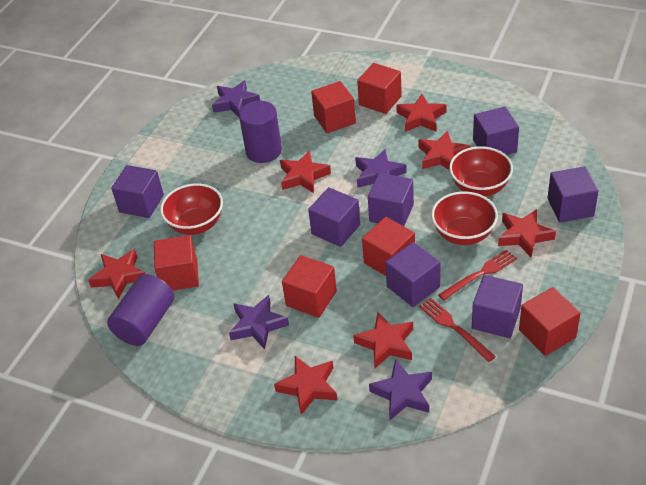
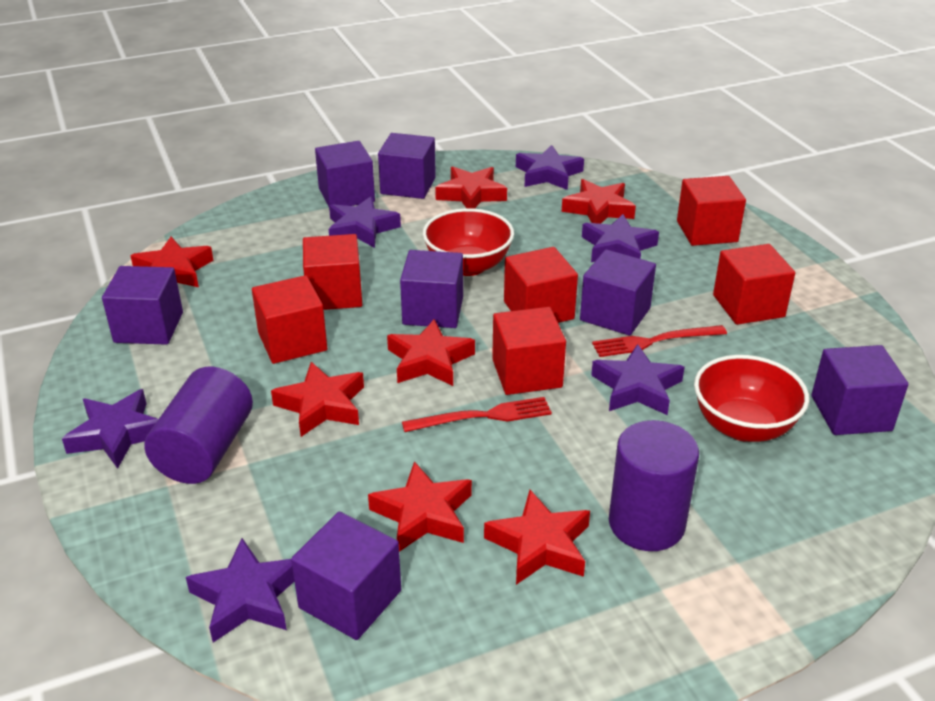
purple star: [212,80,260,117] [229,295,289,349] [355,149,407,188] [369,360,432,420] = 4 -> [62,389,158,469] [186,538,294,643] [329,196,401,248] [516,145,584,190] [582,214,659,262] [591,344,685,415] = 6
red bowl: [160,183,223,235] [431,191,498,245] [449,146,513,196] = 3 -> [422,208,514,276] [694,355,809,442] = 2

